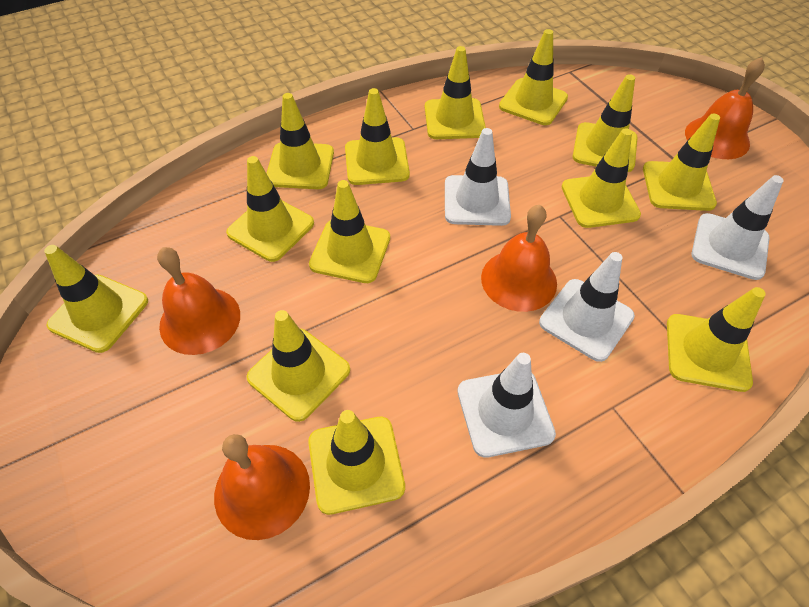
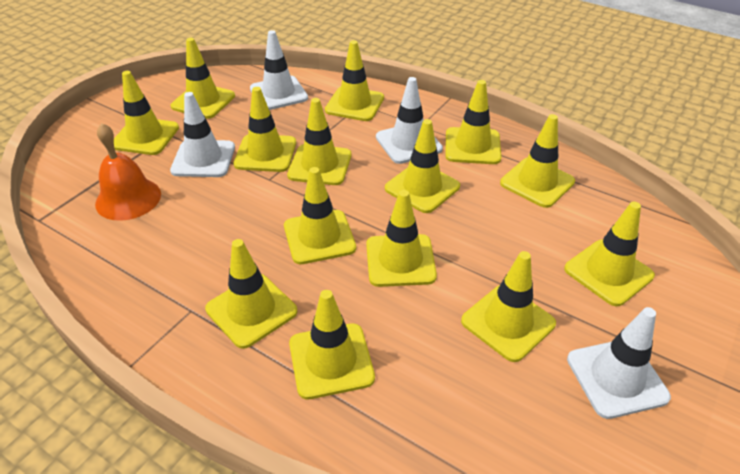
orange bell: [157,247,240,355] [214,434,310,540] [481,205,557,312] [685,57,765,159] = 4 -> [95,123,161,221] = 1
yellow traffic cone: [44,245,148,353] [226,156,314,262] [246,310,350,422] [266,93,334,189] [308,410,405,515] [309,180,390,283] [345,88,410,185] [425,46,486,139] [499,29,568,125] [561,128,641,228] [573,74,638,172] [643,114,720,211] [667,287,766,392] = 13 -> [114,71,179,155] [171,38,235,119] [205,239,298,349] [234,87,296,172] [284,167,356,264] [287,98,351,185] [289,290,375,399] [325,40,384,121] [366,190,437,287] [385,119,460,213] [445,80,501,164] [461,251,556,362] [500,114,575,208] [564,202,655,306] = 14

